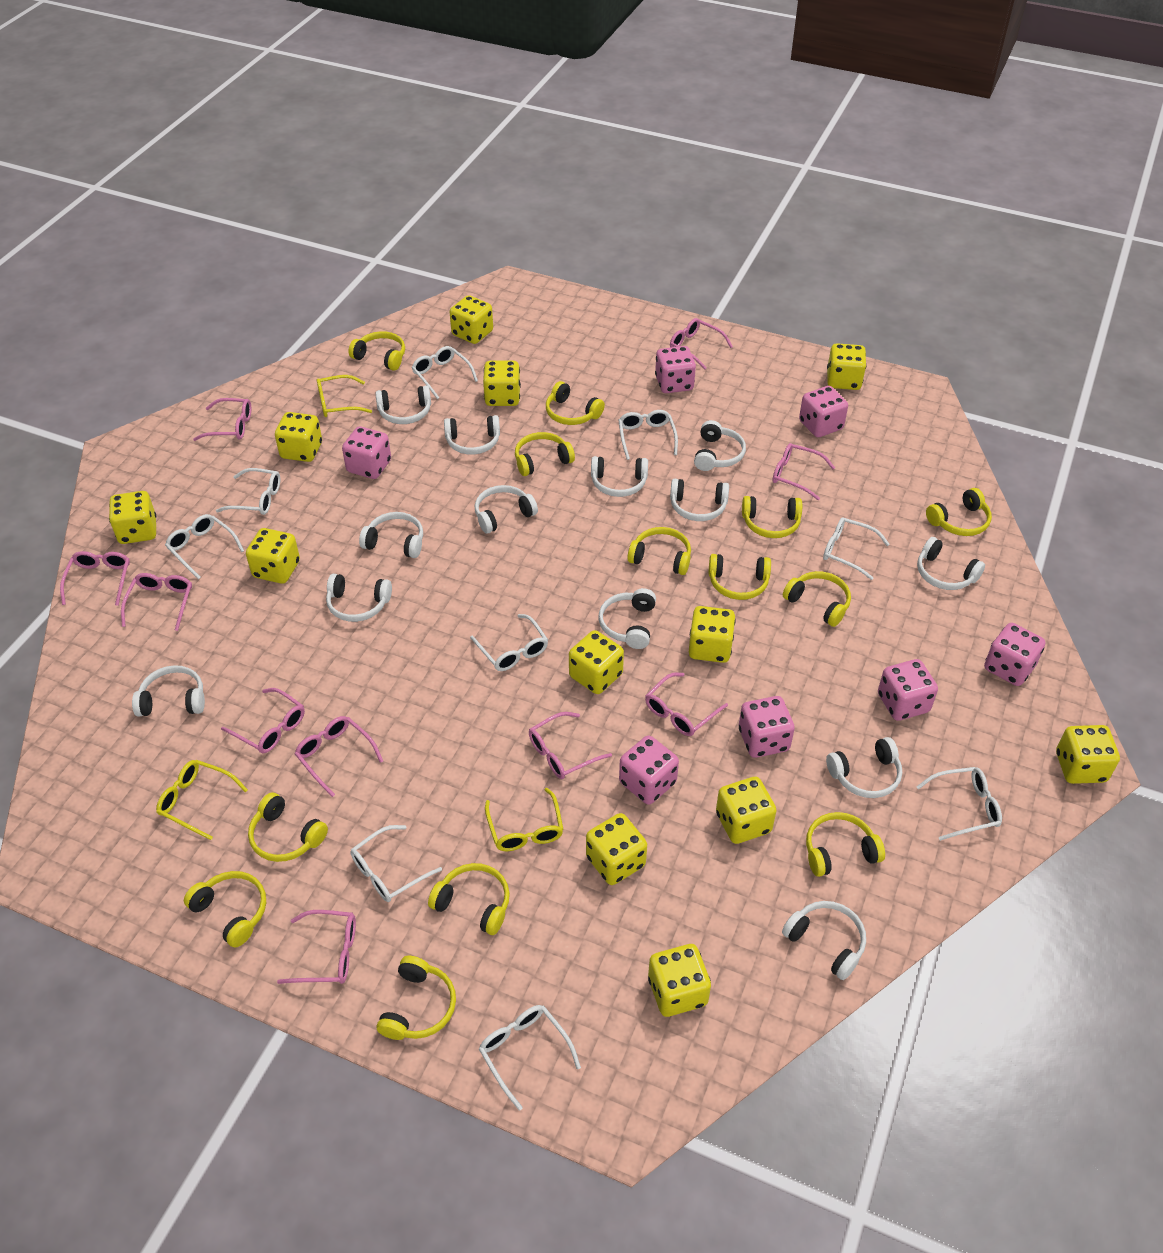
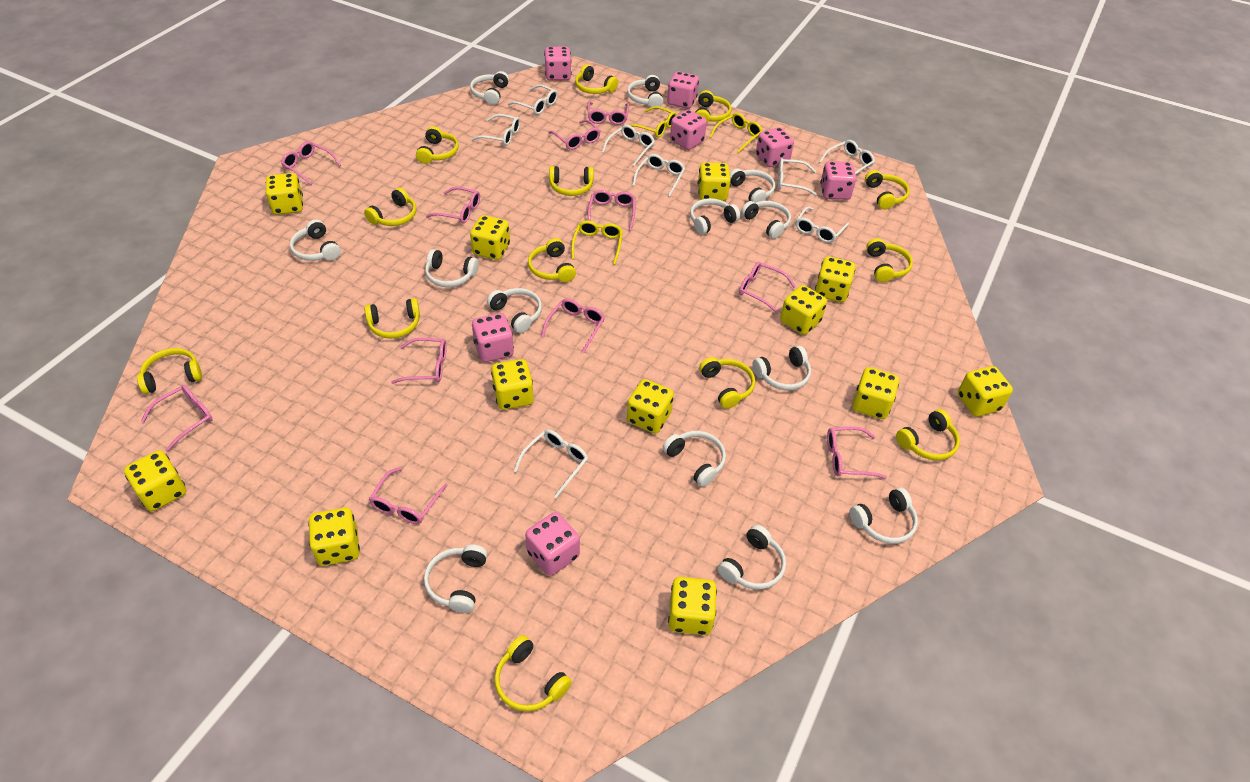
pink glasses: [60,551,130,606] [121,573,192,631] [193,398,251,441] [221,688,305,753] [277,910,356,984] [295,716,383,797] [529,712,612,779] [645,672,728,736] [670,318,733,370] [772,443,835,500] = 10 -> [141,385,213,451] [281,141,341,185] [369,467,448,524] [391,338,447,384] [426,187,480,224] [541,299,605,353] [549,119,600,150] [588,101,629,125] [588,190,635,231] [739,262,796,313] [827,427,887,479] = 11
white glasses: [165,514,244,579] [216,468,280,515] [350,825,442,902] [411,346,478,399] [470,614,548,671] [479,1005,581,1110] [618,410,678,460] [823,517,890,580] [916,767,1002,841] = 9 -> [471,114,520,146] [508,84,558,115] [514,429,588,498] [602,125,655,166] [632,154,685,197] [778,158,817,196] [796,207,849,243] [819,140,875,174] = 8

